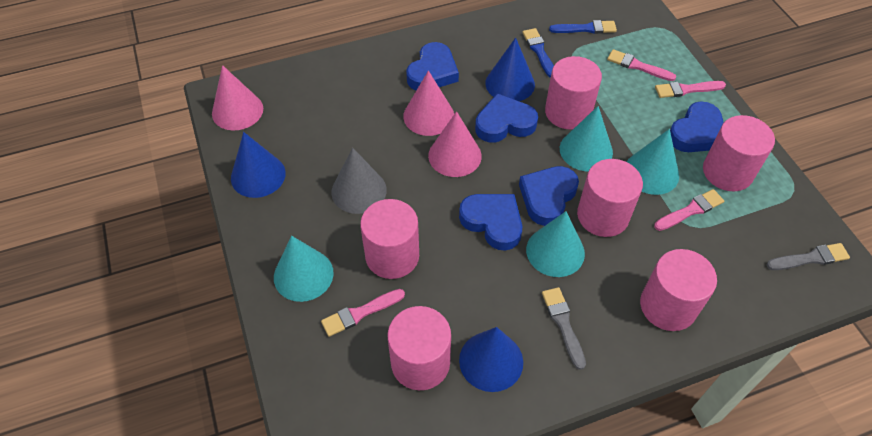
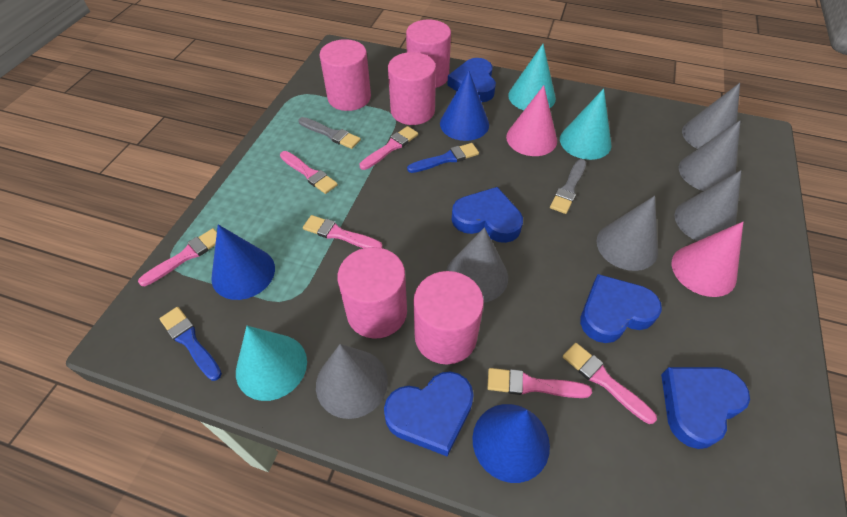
grey cone: [331,148,387,214] = 1 -> [316,344,388,419] [446,227,508,302] [597,196,658,271] [675,170,741,241] [679,120,741,191] [682,83,740,149] = 6
pink brush: [321,289,405,337] [607,49,676,81] [654,189,724,231] [655,81,726,98] = 4 -> [138,228,217,286] [280,151,338,194] [303,215,383,248] [360,126,418,170] [487,368,592,398] [563,343,657,424] = 6
pink cone: [212,65,263,130] [403,71,454,136] [428,111,482,177] = 3 -> [506,85,557,156] [672,222,743,297] = 2
pink cylinder: [360,199,419,279] [388,306,451,390] [545,56,602,130] [577,159,643,237] [640,249,717,331] [703,115,775,191] = 6 -> [319,39,371,111] [337,247,407,339] [388,52,436,125] [406,20,451,88] [414,271,484,364] = 5
turquoise cone: [274,236,334,302] [526,211,585,277] [560,106,613,172] [627,129,679,195] = 4 -> [236,326,307,401] [508,44,556,110] [560,88,612,160] = 3

